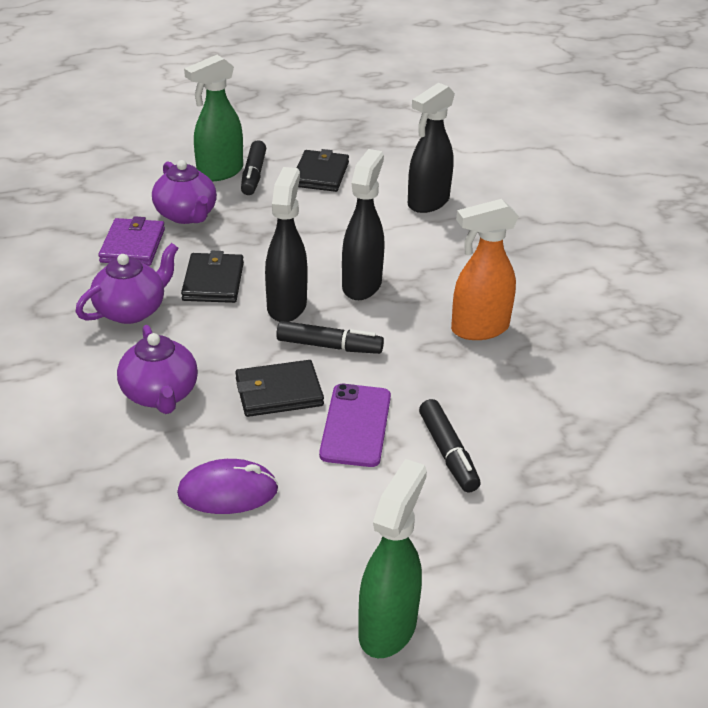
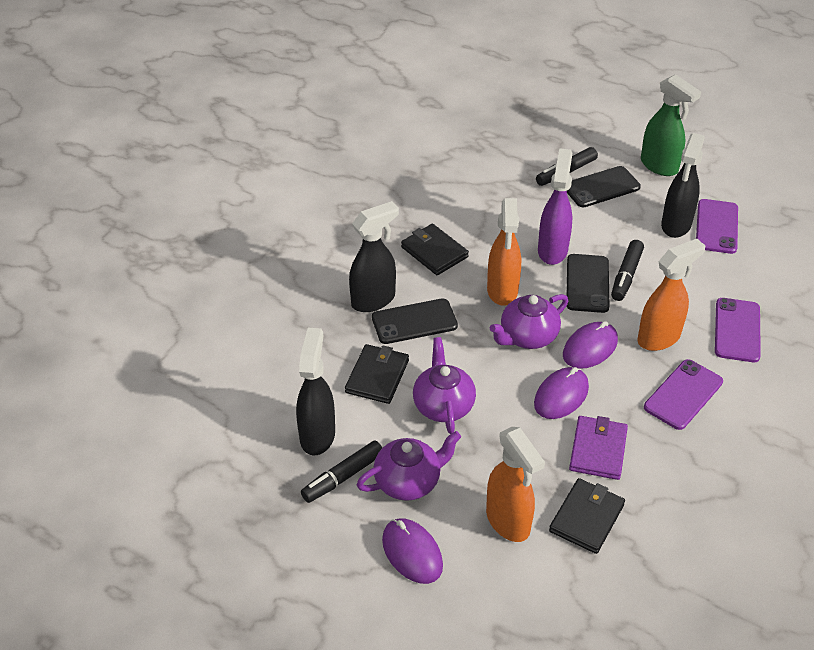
black phone: none = 0 -> [372,298,458,344] [567,166,641,207] [567,254,610,313] = 3
green spray bottle: [184,55,243,181] [358,459,427,658] = 2 -> [641,74,701,176] = 1
orange spray bottle: [451,199,519,340] = 1 -> [486,427,545,542] [487,198,521,306] [637,239,705,351] = 3
purple mouse: [177,459,278,514] = 1 -> [382,519,443,584] [534,367,589,419] [563,321,618,369] = 3
purple phone: [319,384,391,467] = 1 -> [644,359,723,430] [696,199,738,254] [715,298,761,362] = 3
purple spray bottle: none = 0 -> [538,148,572,265] = 1

